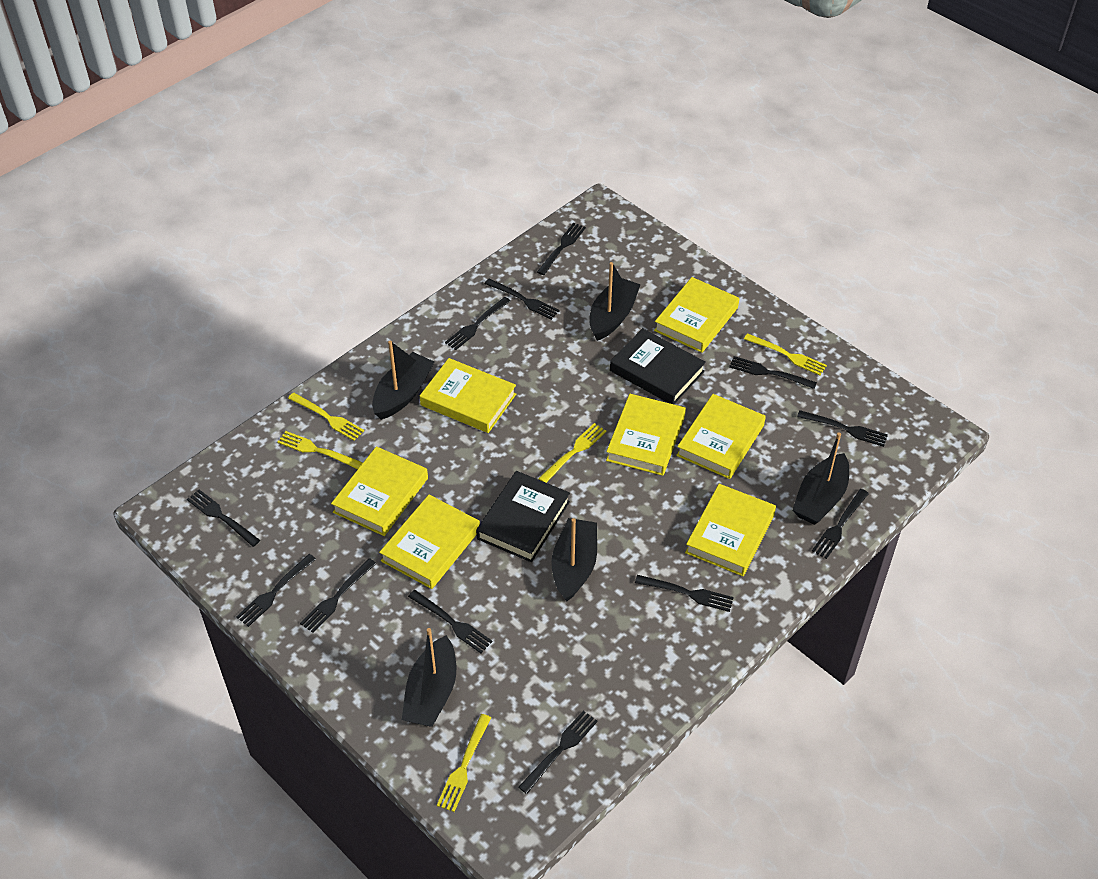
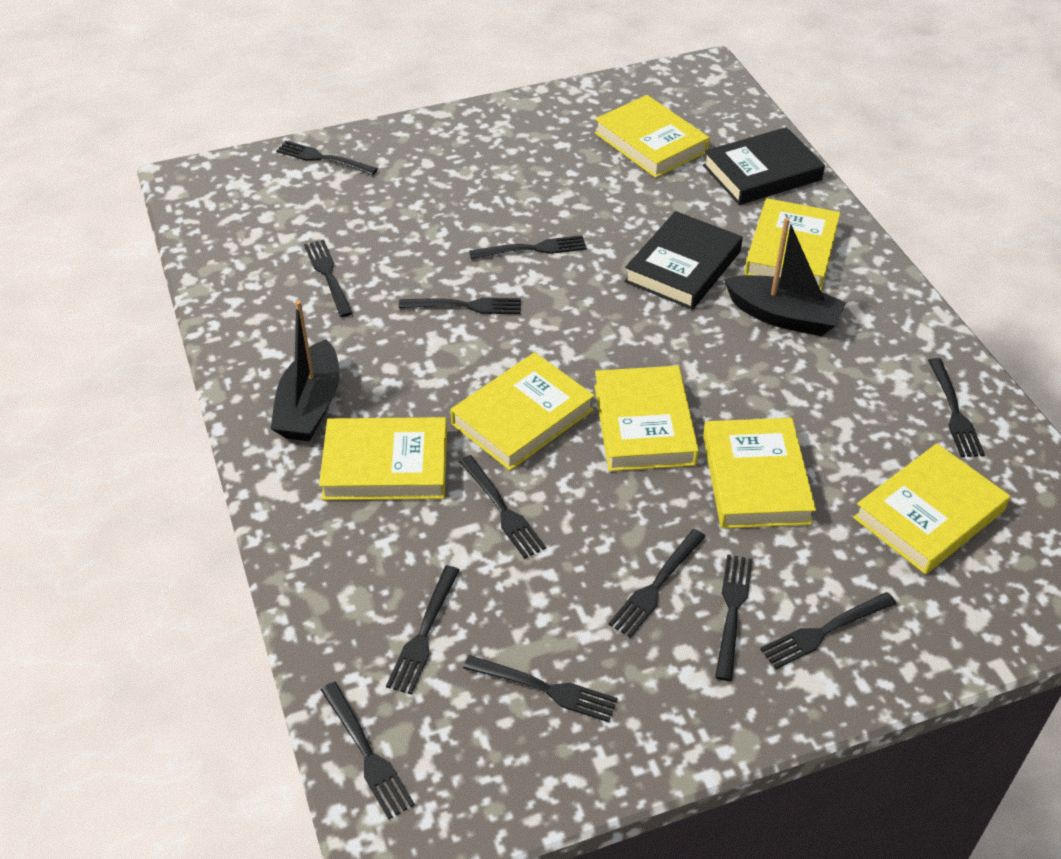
black boat: [372,341,434,420] [402,628,456,727] [551,518,597,602] [590,262,641,341] [792,432,849,525] = 5 -> [270,300,340,441] [724,217,846,336] = 2
yellow fork: [277,431,363,469] [288,393,364,441] [437,714,491,812] [538,423,607,483] [744,333,827,375] = 5 -> none = 0

